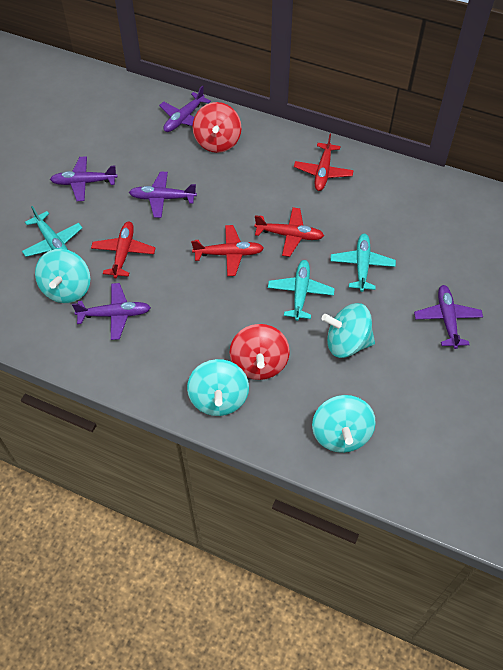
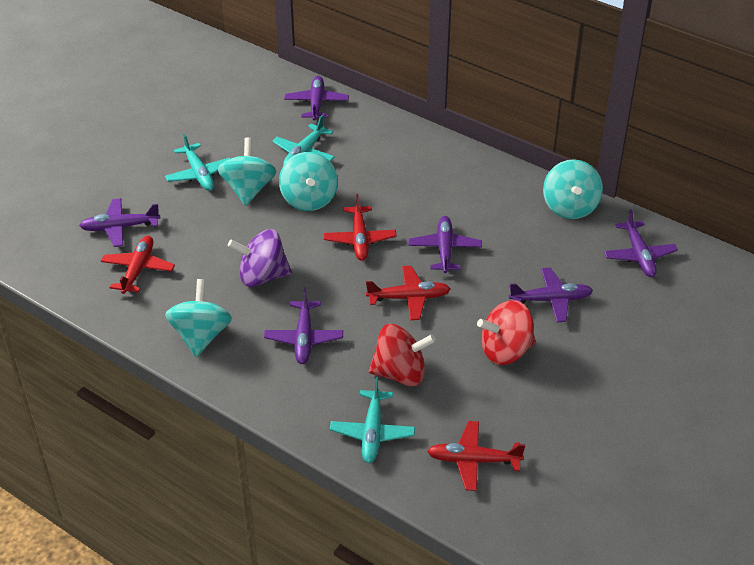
purple plane: [50,156,118,201] [72,283,151,340] [129,172,197,218] [159,86,211,132] [414,285,483,349] = 5 -> [79,198,160,247] [264,288,343,364] [284,76,349,121] [408,216,482,273] [509,268,593,322] [604,209,678,277] = 6
purple spinning top: none = 0 -> [228,229,292,287] = 1

